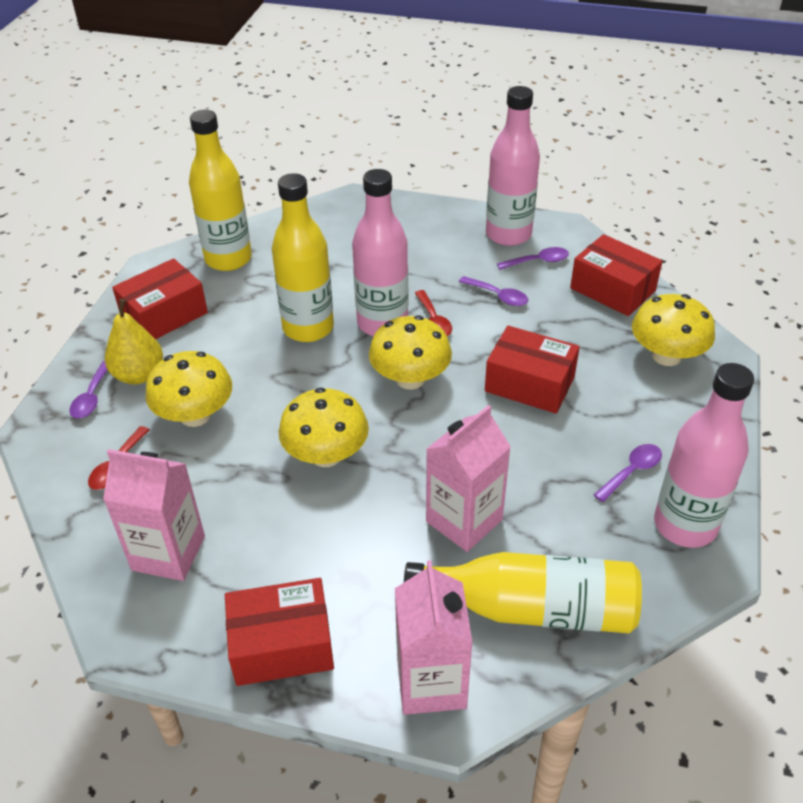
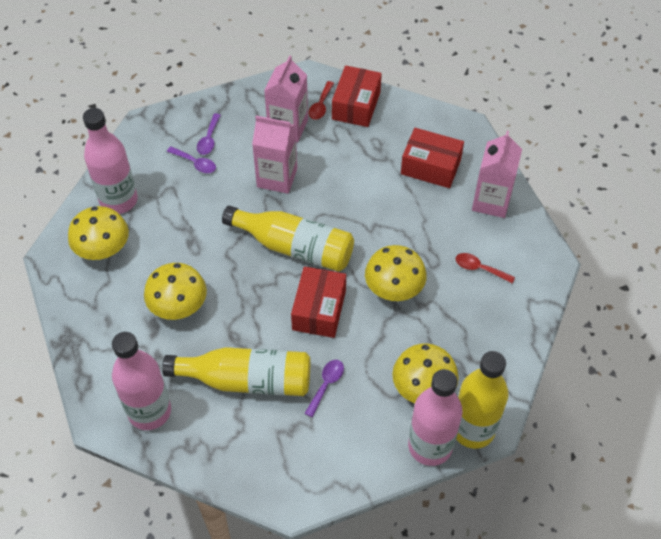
purple spoon: [69,361,107,419] [459,276,528,306] [497,247,569,270] [594,444,662,502] = 4 -> [167,146,216,173] [197,113,221,155] [304,360,344,417] = 3
red box: [112,258,208,339] [225,578,334,686] [485,325,580,414] [570,234,663,316] = 4 -> [291,266,346,338] [332,65,382,127] [401,128,464,188] = 3
yellow pear: [105,299,163,385] = 1 -> none = 0

